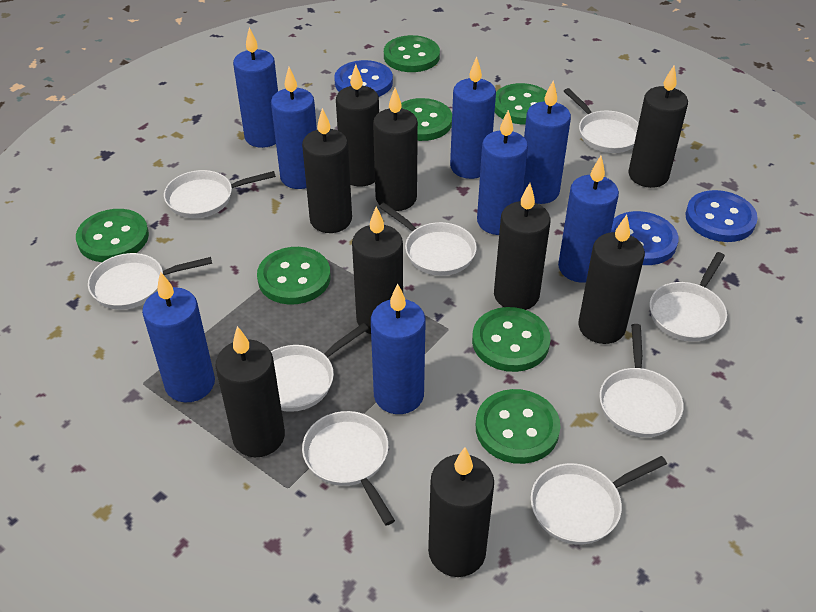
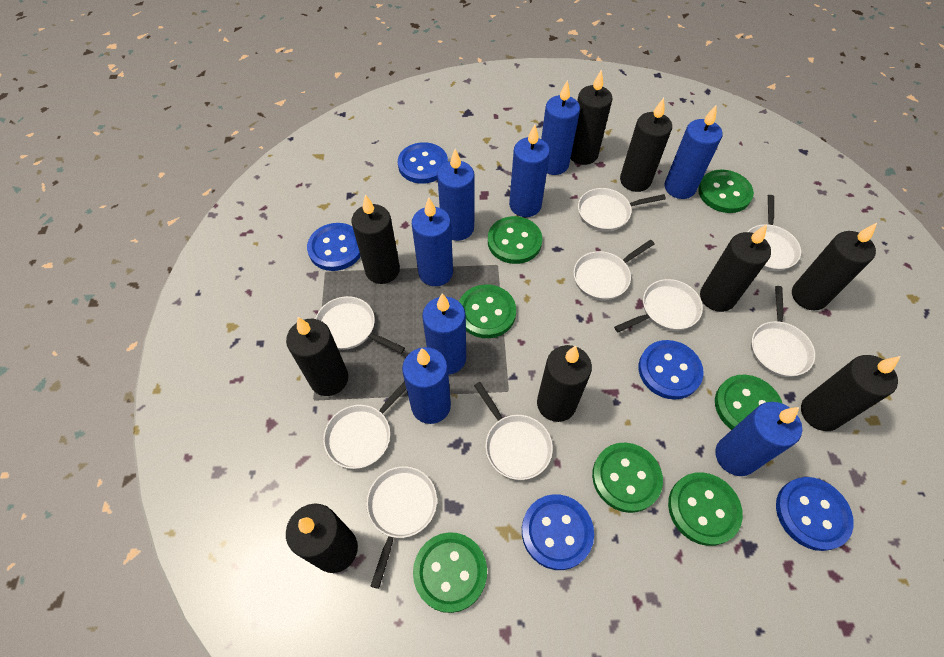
blue button: [334,60,393,97] [611,211,678,265] [686,190,758,242] = 3 -> [307,223,361,271] [398,142,448,184] [522,494,594,570] [638,340,704,400] [776,477,854,551] = 5

